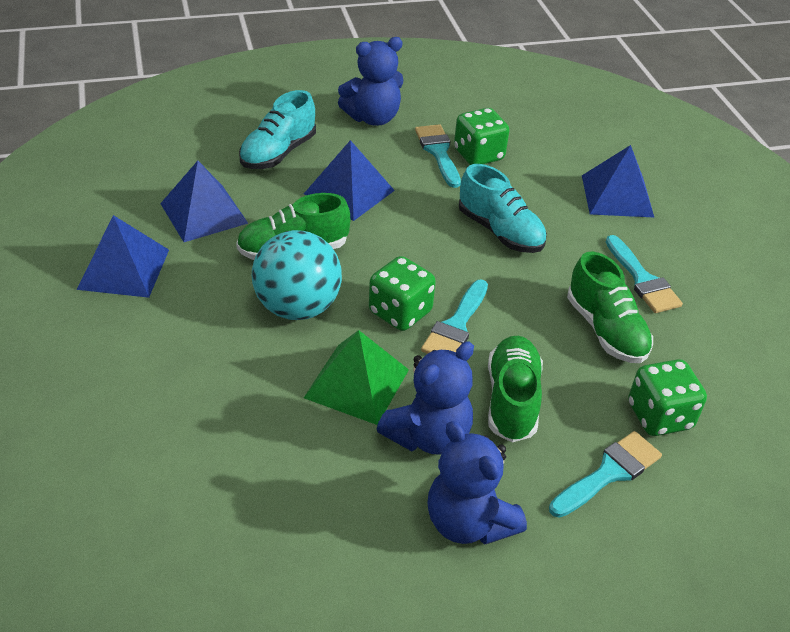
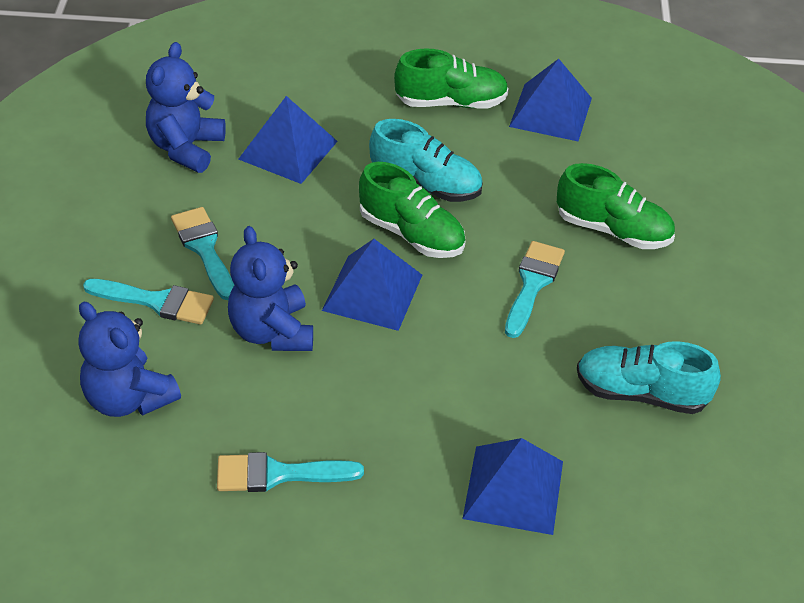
green dice: [369,256,436,331] [454,108,509,165] [628,359,707,436] = 3 -> none = 0
green pyramid: [304,330,409,425] = 1 -> none = 0
turquoise ball: [252,230,342,320] = 1 -> none = 0

